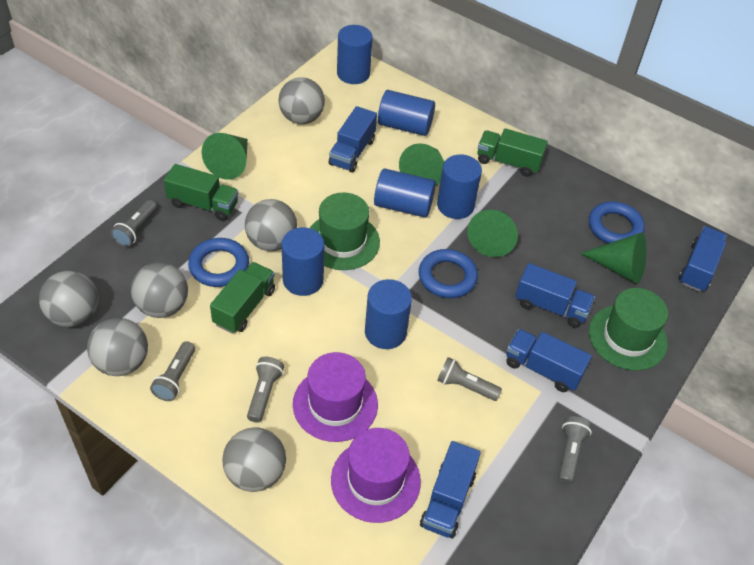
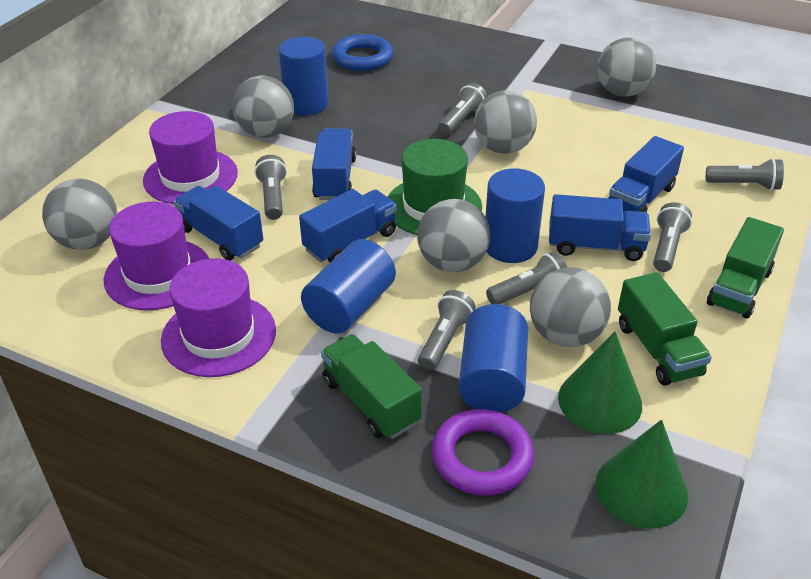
blue cylinder: [281,227,324,296] [337,25,373,84] [365,279,412,349] [374,168,436,218] [378,90,435,136] [437,154,482,219] = 6 -> [279,37,329,116] [301,239,396,334] [459,304,528,412] [485,168,545,263] = 4
blue ring: [188,238,249,287] [419,249,478,298] [589,201,645,243] = 3 -> [332,34,393,71] = 1
green cone: [202,133,248,180] [399,143,444,187] [467,210,518,257] [580,233,646,284] = 4 -> [558,331,642,434] [596,420,688,529] = 2
green hat: [310,193,380,270] [589,288,668,371] = 2 -> [388,139,482,235] = 1
grey flashlight: [111,200,157,247] [150,341,195,401] [247,357,284,423] [437,357,502,401] [558,416,592,484] = 5 -> [254,155,287,220] [418,290,476,371] [438,83,487,135] [486,252,568,304] [653,202,692,272] [706,158,784,191] = 6
purple hat: [293,352,378,442] [331,428,421,523] = 2 -> [104,201,209,310] [143,111,238,204] [161,258,276,377] = 3
purple ring: none = 0 -> [432,409,534,495] = 1

